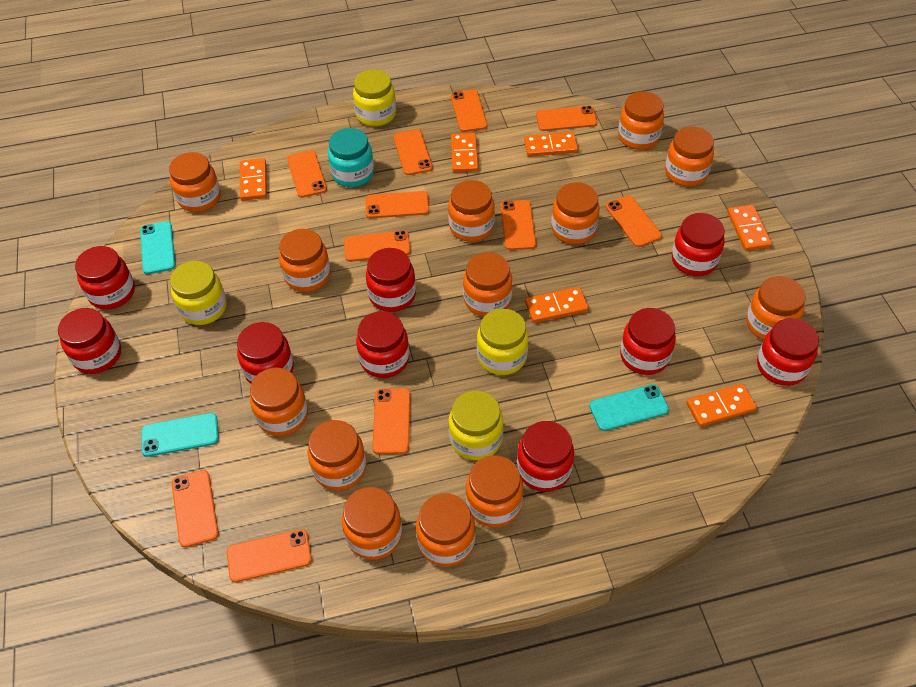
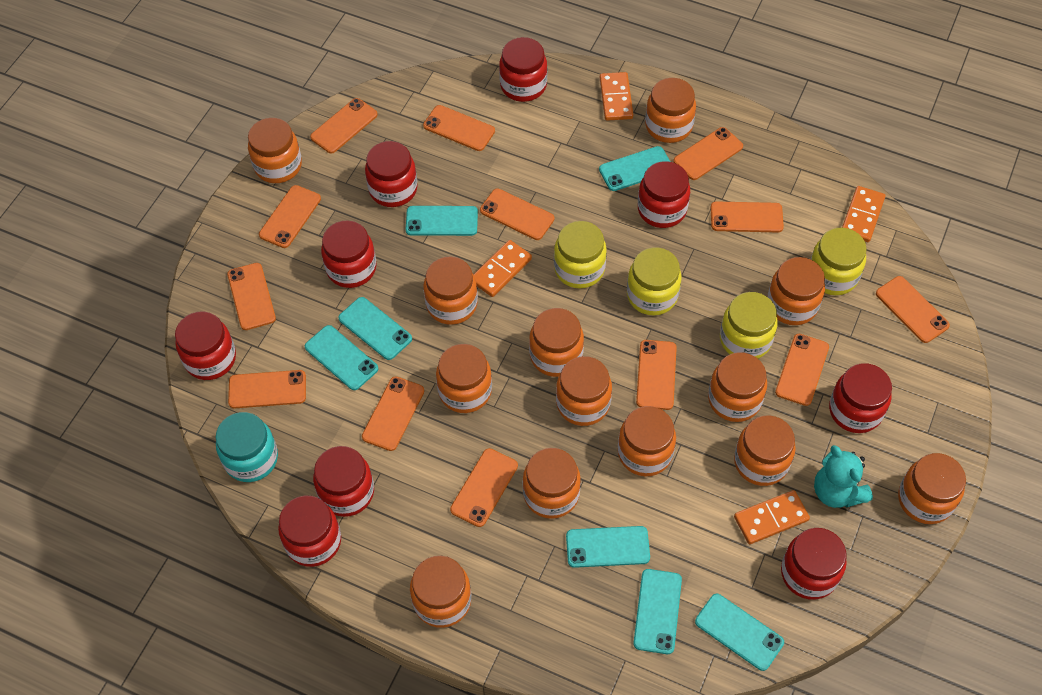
orange domino: [240,158,267,201] [451,133,478,173] [524,132,578,157] [525,287,588,323] [686,383,757,427] [727,205,772,251] = 6 -> [474,240,532,297] [600,72,633,121] [734,490,810,544] [842,186,886,242] = 4
orange phone: [171,470,219,548] [227,529,312,582] [287,150,327,198] [344,230,411,262] [365,191,429,218] [372,388,411,454] [393,129,433,175] [451,90,487,132] [500,200,536,250] [536,106,598,131] [605,195,662,247] = 11 -> [227,263,276,330] [228,370,306,408] [259,185,321,248] [310,98,378,154] [362,376,424,451] [423,105,495,151] [450,448,518,527] [480,189,554,240] [636,340,677,410] [673,127,743,180] [710,201,784,232] [775,334,829,406] [876,276,950,343] = 13
turquoise phone: [140,221,175,274] [141,413,219,457] [589,384,669,431] = 3 -> [305,325,378,390] [338,297,412,360] [406,206,478,236] [566,526,650,568] [599,146,670,191] [633,569,682,654] [695,594,784,671] = 7
turquoise teddy bear: none = 0 -> [814,445,873,508] = 1

